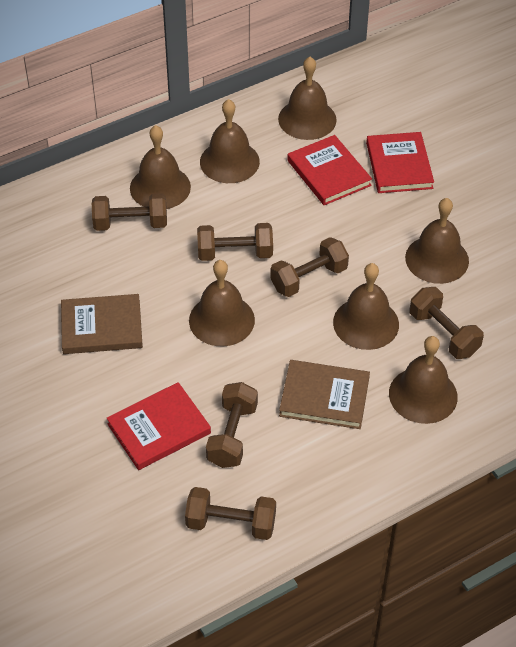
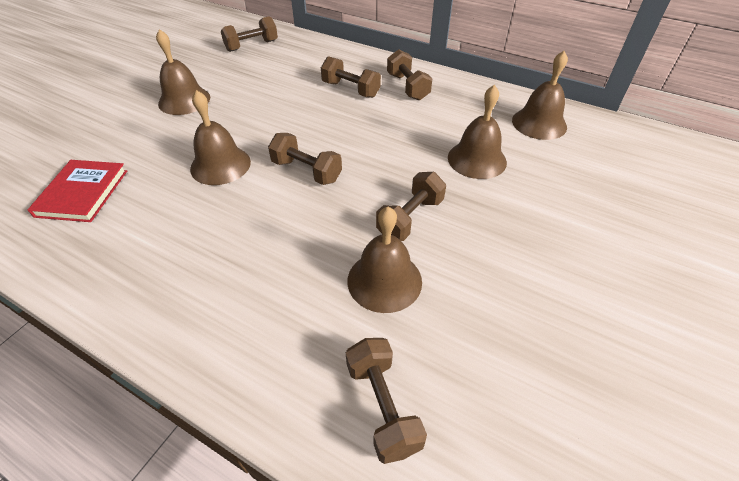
brown bell: [130,125,191,209] [189,260,255,346] [200,99,260,183] [278,57,337,140] [333,263,399,350] [389,336,458,424] [405,198,469,284] = 7 -> [156,29,210,115] [190,90,251,185] [347,207,422,313] [448,85,507,179] [512,51,568,140] = 5
brown book: [61,294,143,354] [279,360,370,429] = 2 -> none = 0
red book: [107,382,211,470] [287,135,372,205] [366,132,434,193] = 3 -> [28,160,127,222] = 1

